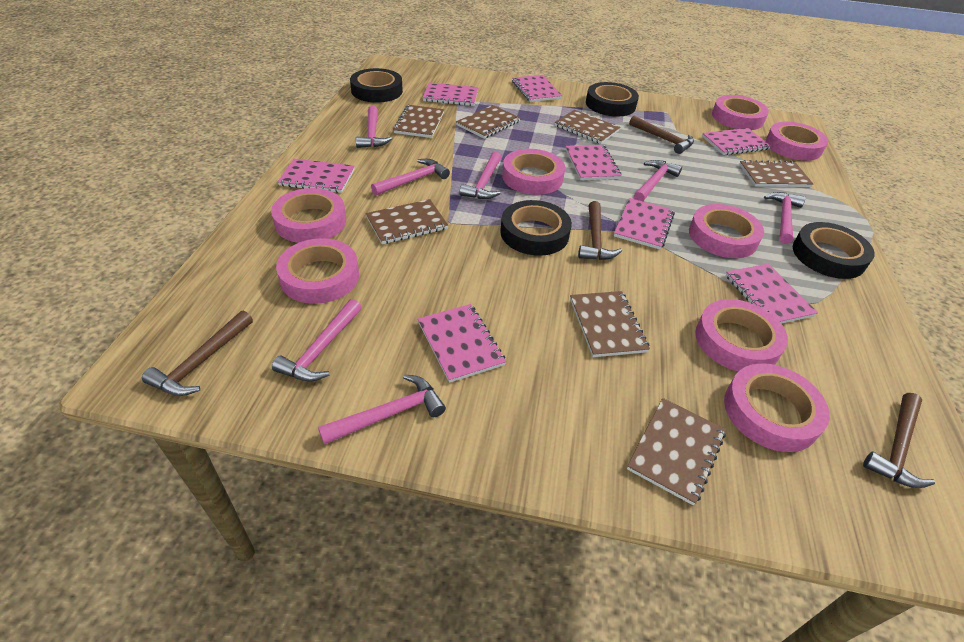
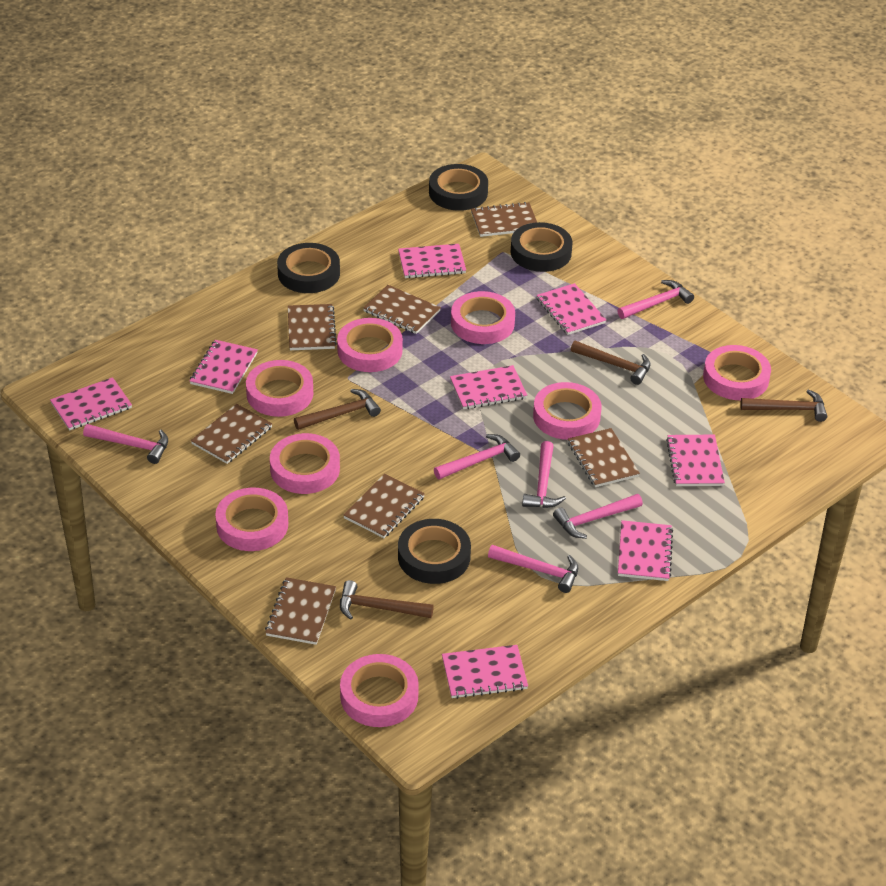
pink hammer: [272,299,362,382] [318,374,446,445] [356,106,392,148] [371,159,450,195] [460,152,501,199] [634,160,682,201] [764,192,806,244] = 7 -> [83,424,168,464] [434,434,520,480] [488,545,578,593] [522,441,566,508] [553,494,643,539] [617,280,694,319] = 6

